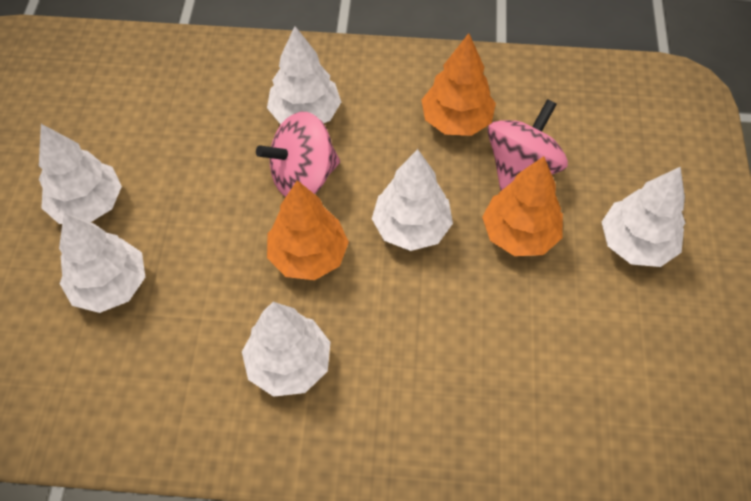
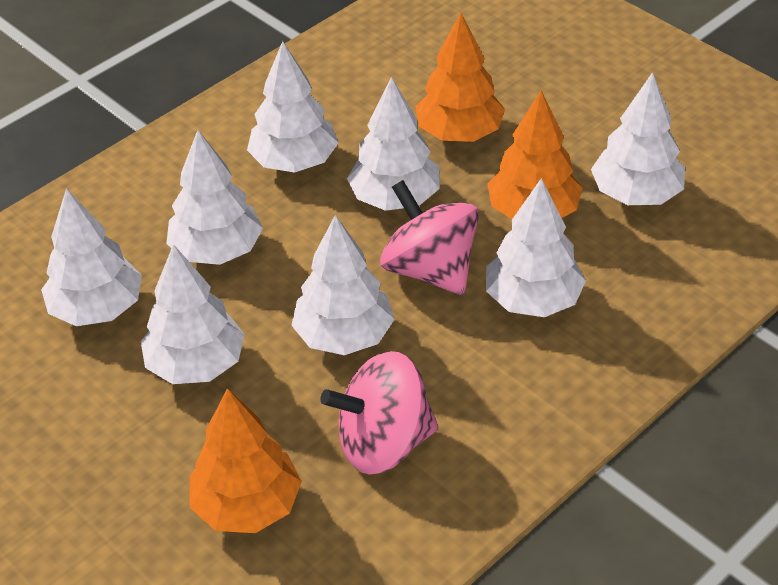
white tree: [39,124,122,224] [59,213,145,313] [242,302,330,397] [267,26,341,124] [372,149,453,251] [602,167,685,267] = 6 -> [41,188,142,326] [141,244,245,384] [166,130,263,265] [247,41,339,173] [291,215,395,355] [347,77,440,211] [486,178,586,317] [591,72,685,205] = 8

